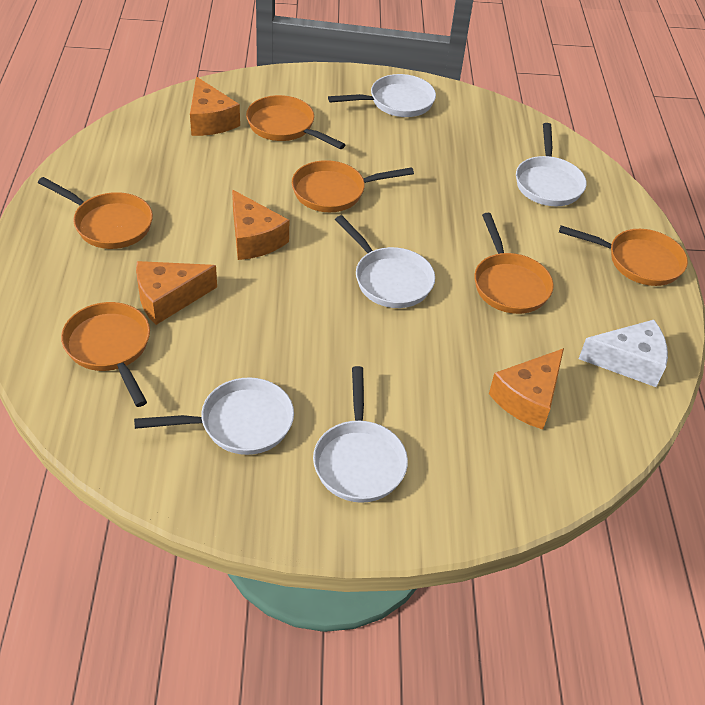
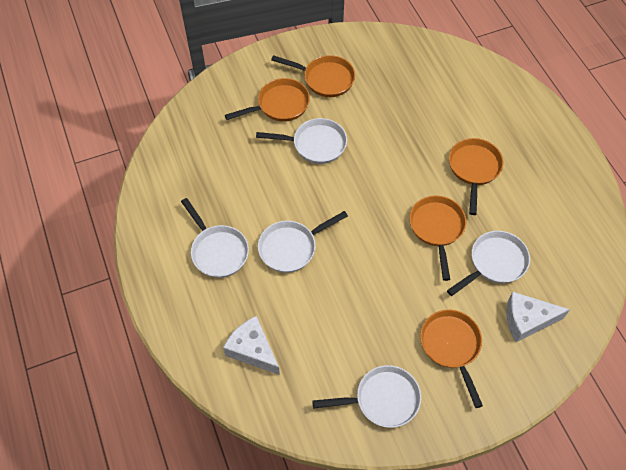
orange cheese: [136,261,217,325] [190,77,240,136] [232,190,289,260] [489,348,564,430] = 4 -> none = 0
orange pan: [38,177,153,249] [61,302,150,407] [246,95,346,149] [292,160,414,212] [474,213,554,314] [559,226,688,286] = 6 -> [225,78,310,122] [271,55,355,97] [410,196,466,281] [420,310,483,408] [449,138,504,215] = 5
white cheese: [579,320,668,387] = 1 -> [223,316,280,375] [506,292,570,342] = 2

